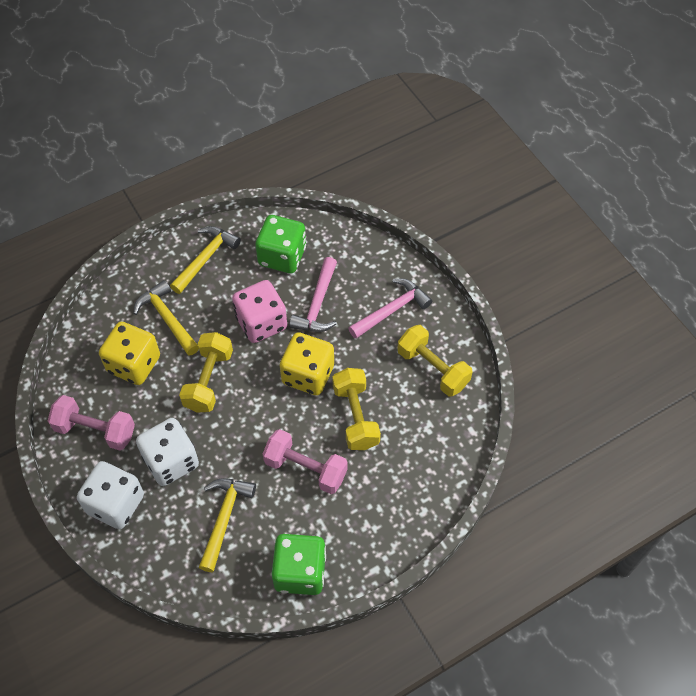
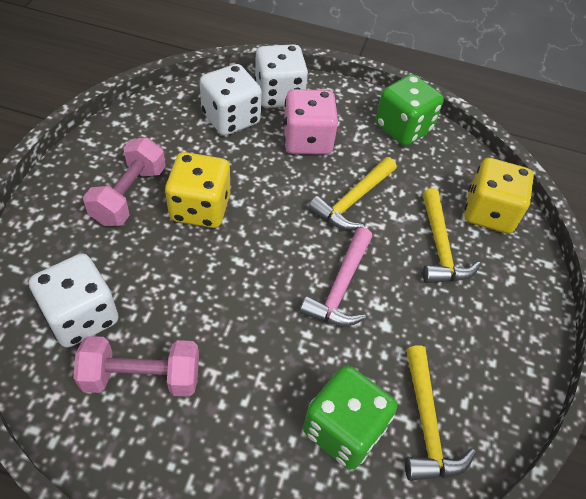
pink hammer: [289,257,337,332] [348,279,432,339] = 2 -> [300,227,373,326] = 1
white dice: [77,461,144,529] [136,418,199,486] = 2 -> [29,254,119,348] [200,64,262,136] [255,44,308,108] = 3
yellow dumbbell: [179,332,233,413] [332,368,381,450] [397,325,472,397] = 3 -> none = 0

